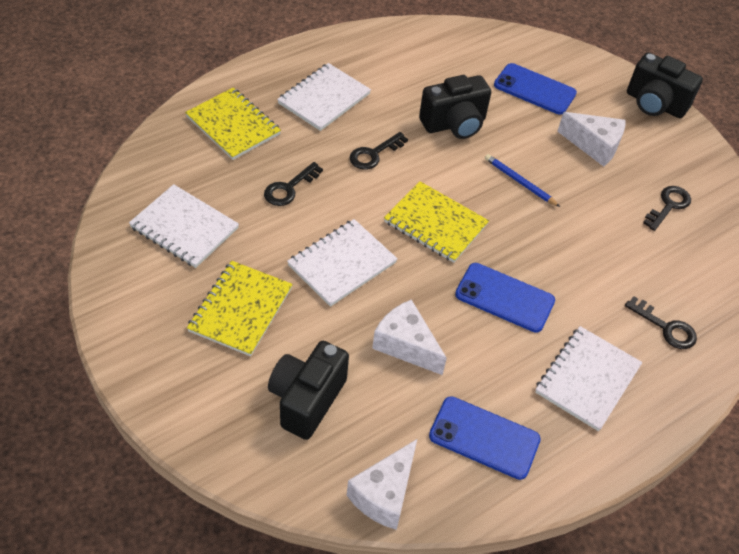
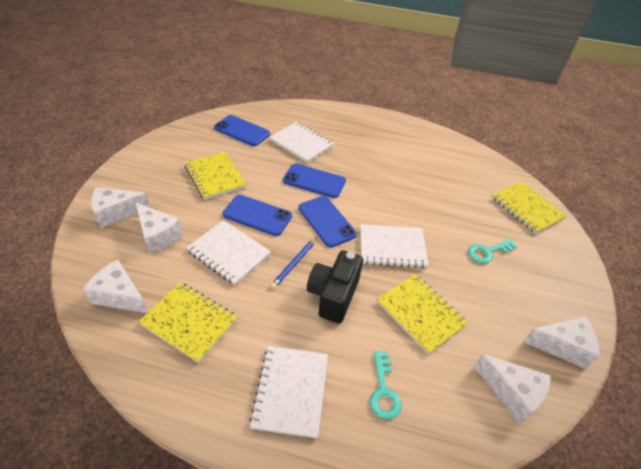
black camera: [268,341,349,440] [419,75,491,139] [627,52,703,118] = 3 -> [307,250,363,324] = 1
black key: [264,162,323,206] [350,132,408,170] [625,296,697,349] [643,186,691,231] = 4 -> none = 0
blue phone: [429,396,541,480] [455,263,555,333] [494,63,577,115] = 3 -> [214,115,270,146] [222,195,292,236] [283,163,346,198] [298,196,357,248] = 4
turquoise key: none = 0 -> [370,351,402,420] [468,239,517,263] = 2
white cheese: [346,439,417,530] [372,299,447,375] [557,112,626,167] = 3 -> [83,260,148,313] [91,187,151,228] [135,202,183,254] [474,354,551,424] [523,317,599,369] = 5
yellow notebook: [185,88,281,160] [187,261,293,356] [384,181,489,263] = 3 -> [138,282,237,363] [184,152,246,200] [377,274,468,354] [492,182,567,234] = 4

